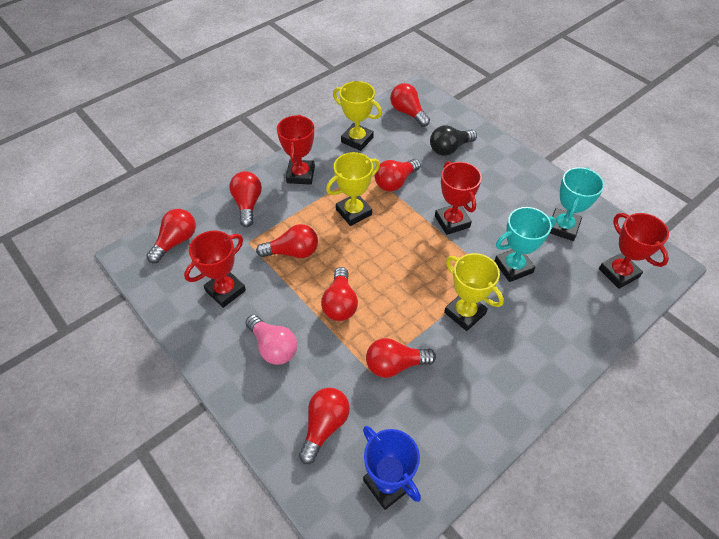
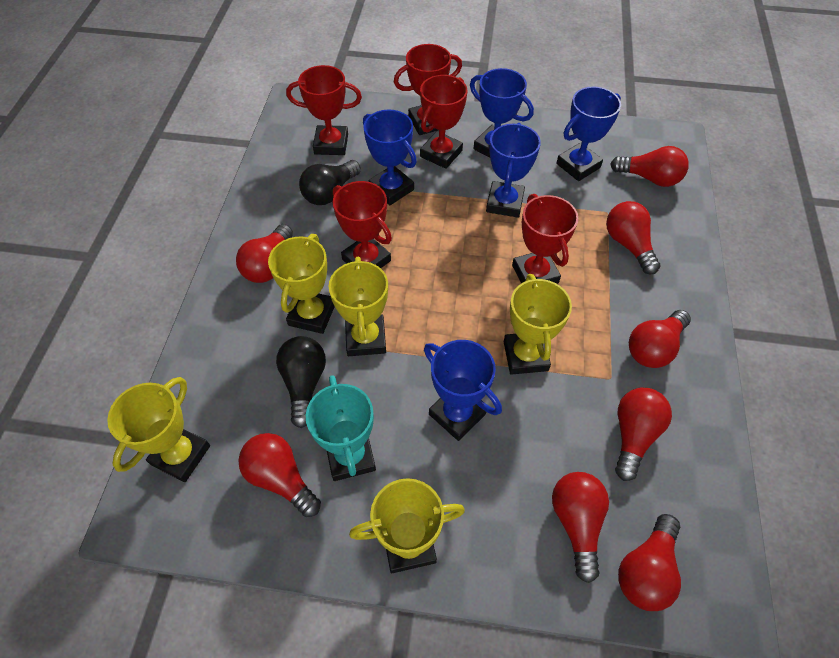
black light bulb: [430,125,477,156] = 1 -> [276,336,326,428] [299,160,361,205] = 2
blue trophy: [363,426,421,510] = 1 -> [363,110,417,205] [424,340,502,441] [470,68,534,158] [486,123,541,218] [556,86,621,181] = 5
pink light bulb: [245,315,297,365] = 1 -> none = 0
red trophy: [184,231,246,308] [277,115,315,185] [435,161,482,235] [599,213,669,289] = 4 -> [286,65,362,155] [333,181,392,268] [394,44,462,135] [420,75,467,169] [512,194,578,284] = 5
turquoise trophy: [494,207,556,282] [550,167,604,241] = 2 -> [306,375,376,481] = 1
yellow trophy: [326,152,380,226] [333,81,382,151] [444,253,504,331] = 3 -> [107,377,210,482] [268,234,335,334] [329,257,388,356] [349,478,465,573] [504,274,572,375] = 5

